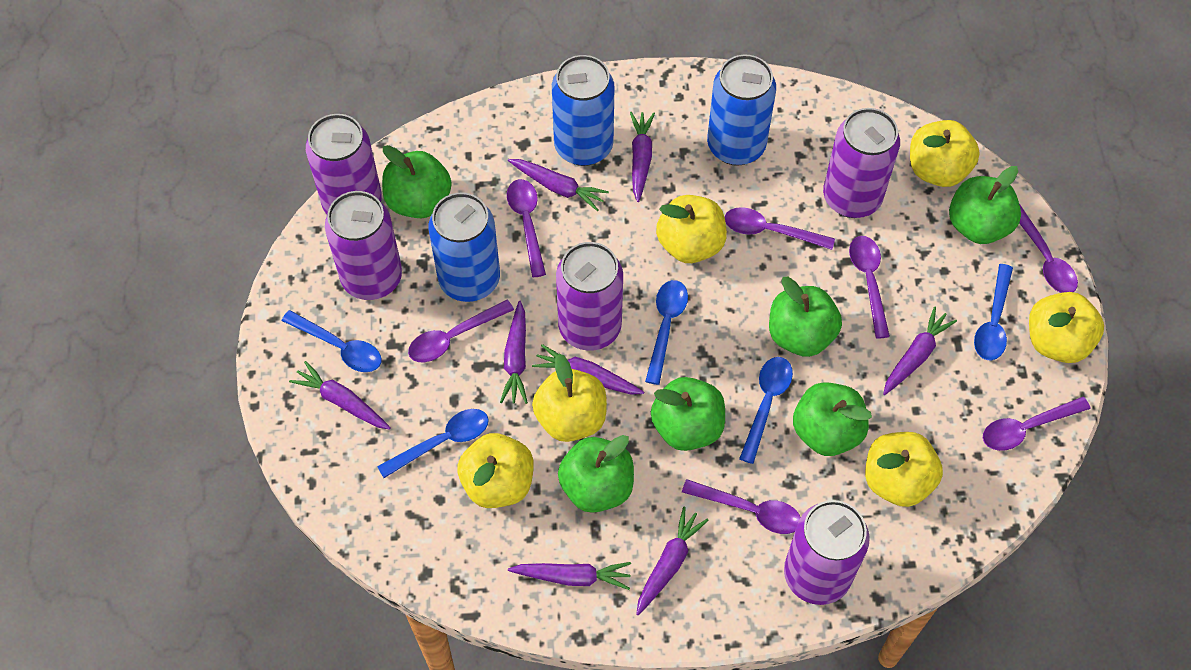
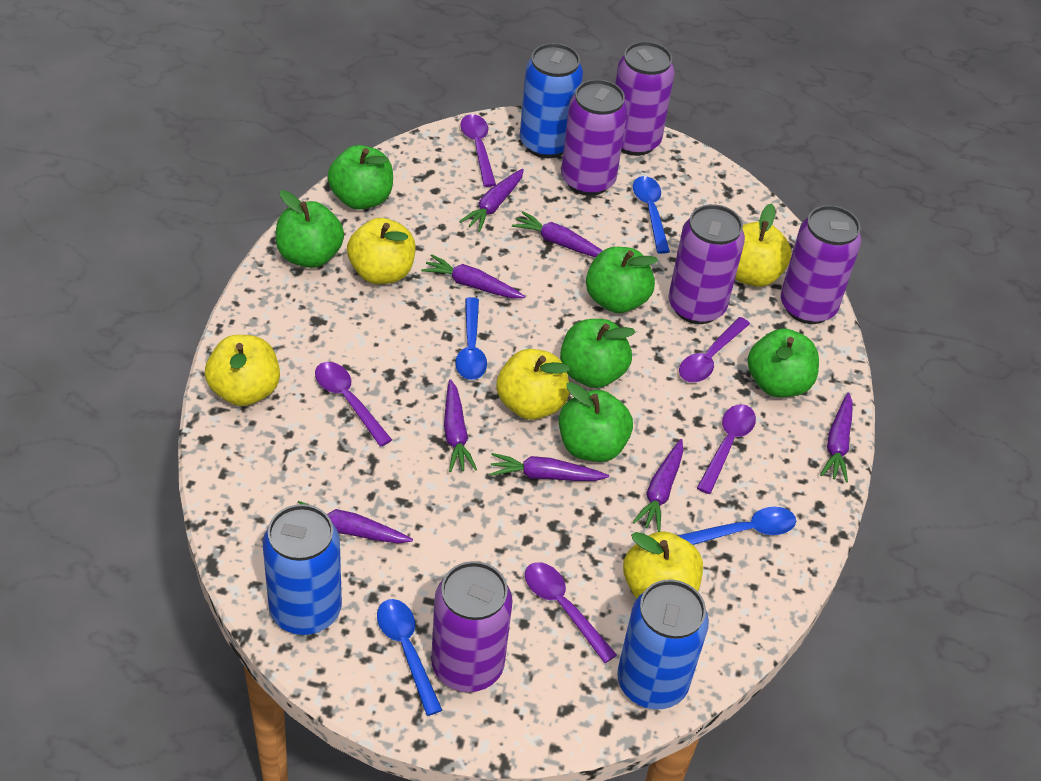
blue spoon: [282,310,381,372] [377,409,489,478] [645,280,688,385] [739,357,793,464] [974,264,1013,360] = 5 -> [377,599,442,716] [455,297,487,380] [633,176,670,254] [678,507,796,545] = 4
purple spoon: [408,300,514,362] [507,179,546,277] [682,479,801,534] [724,207,835,250] [849,236,890,339] [983,397,1090,451] [1019,204,1078,293] = 7 -> [315,362,392,447] [460,114,496,187] [525,562,617,663] [679,317,750,383] [697,404,756,494] = 5
yellow apple: [457,433,534,508] [532,354,607,442] [656,195,727,263] [865,432,943,507] [910,120,980,187] [1029,292,1104,363] = 6 -> [205,335,280,406] [347,218,415,284] [496,349,570,420] [623,531,703,599] [735,203,792,287] = 5

